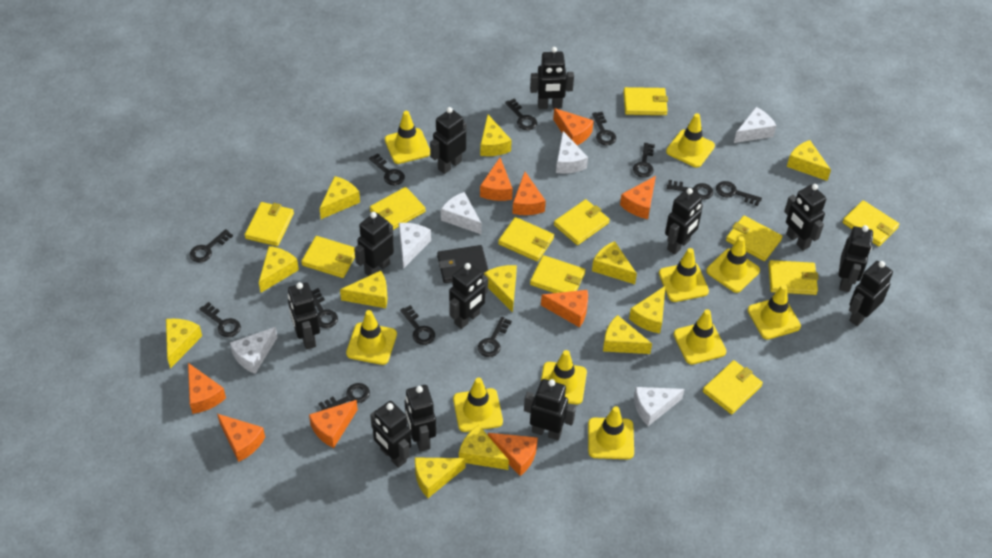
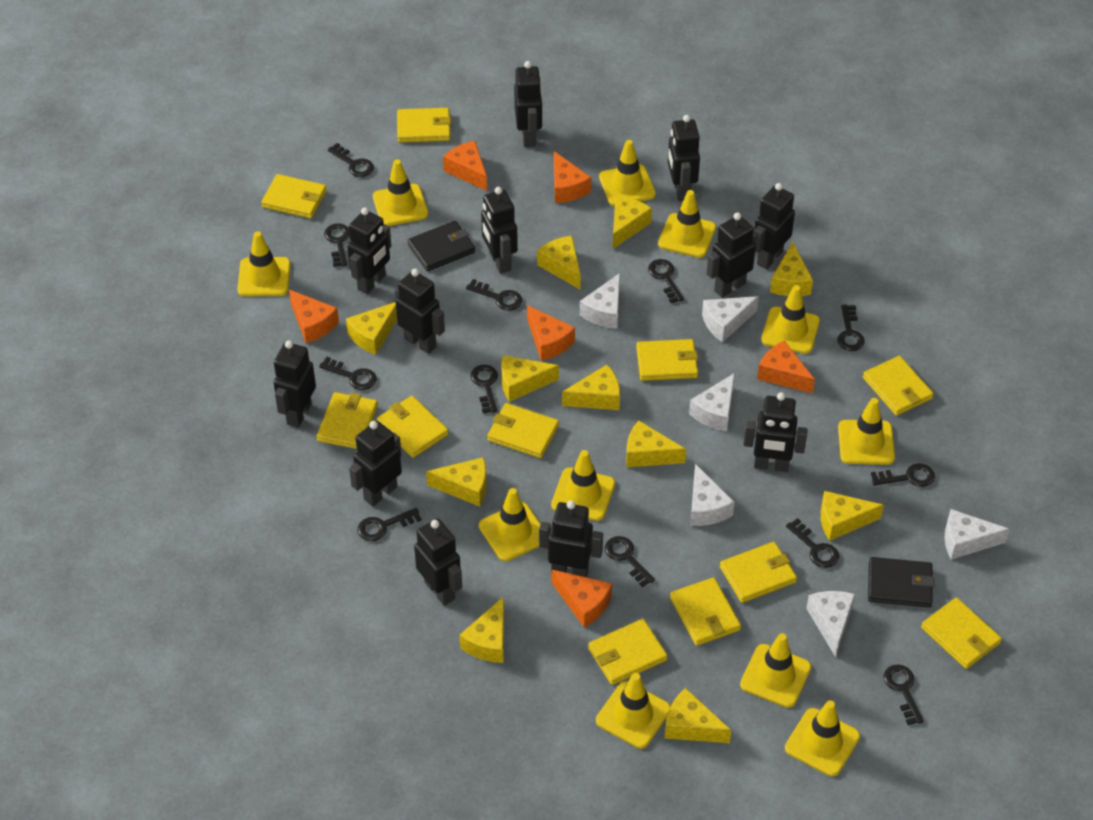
black wallet: [437,245,488,283] = 1 -> [408,221,475,271] [868,557,935,607] = 2
orange cheese: [188,363,226,414] [217,414,265,462] [309,400,358,448] [480,158,513,201] [488,433,538,476] [512,172,546,215] [541,290,588,328] [553,108,594,145] [620,176,656,219] = 9 -> [289,290,339,343] [443,141,487,191] [527,305,575,361] [552,570,612,628] [554,151,591,203] [757,341,815,394] = 6
yellow cheese: [166,319,202,368] [259,246,299,293] [319,176,360,219] [340,271,387,308] [415,457,466,498] [459,425,509,470] [480,115,512,156] [484,265,517,313] [592,241,637,284] [603,315,652,354] [629,286,665,333] [787,140,831,181] = 12 -> [346,302,397,355] [426,457,487,506] [459,596,504,663] [501,355,559,402] [537,236,581,289] [562,365,620,410] [613,196,652,249] [626,420,686,467] [665,688,732,743] [770,242,813,296] [821,491,884,541] = 11
yellow traffic cone: [346,310,397,365] [385,111,430,164] [453,377,503,432] [541,350,587,404] [588,406,634,459] [659,248,709,302] [666,113,715,168] [674,309,727,365] [706,236,760,293] [748,285,801,340] = 10 -> [237,231,291,297] [373,159,428,226] [479,488,540,561] [551,450,615,521] [596,673,671,749] [599,140,656,206] [658,190,716,258] [740,633,811,708] [761,285,820,354] [785,700,860,777] [838,398,895,465] = 11

